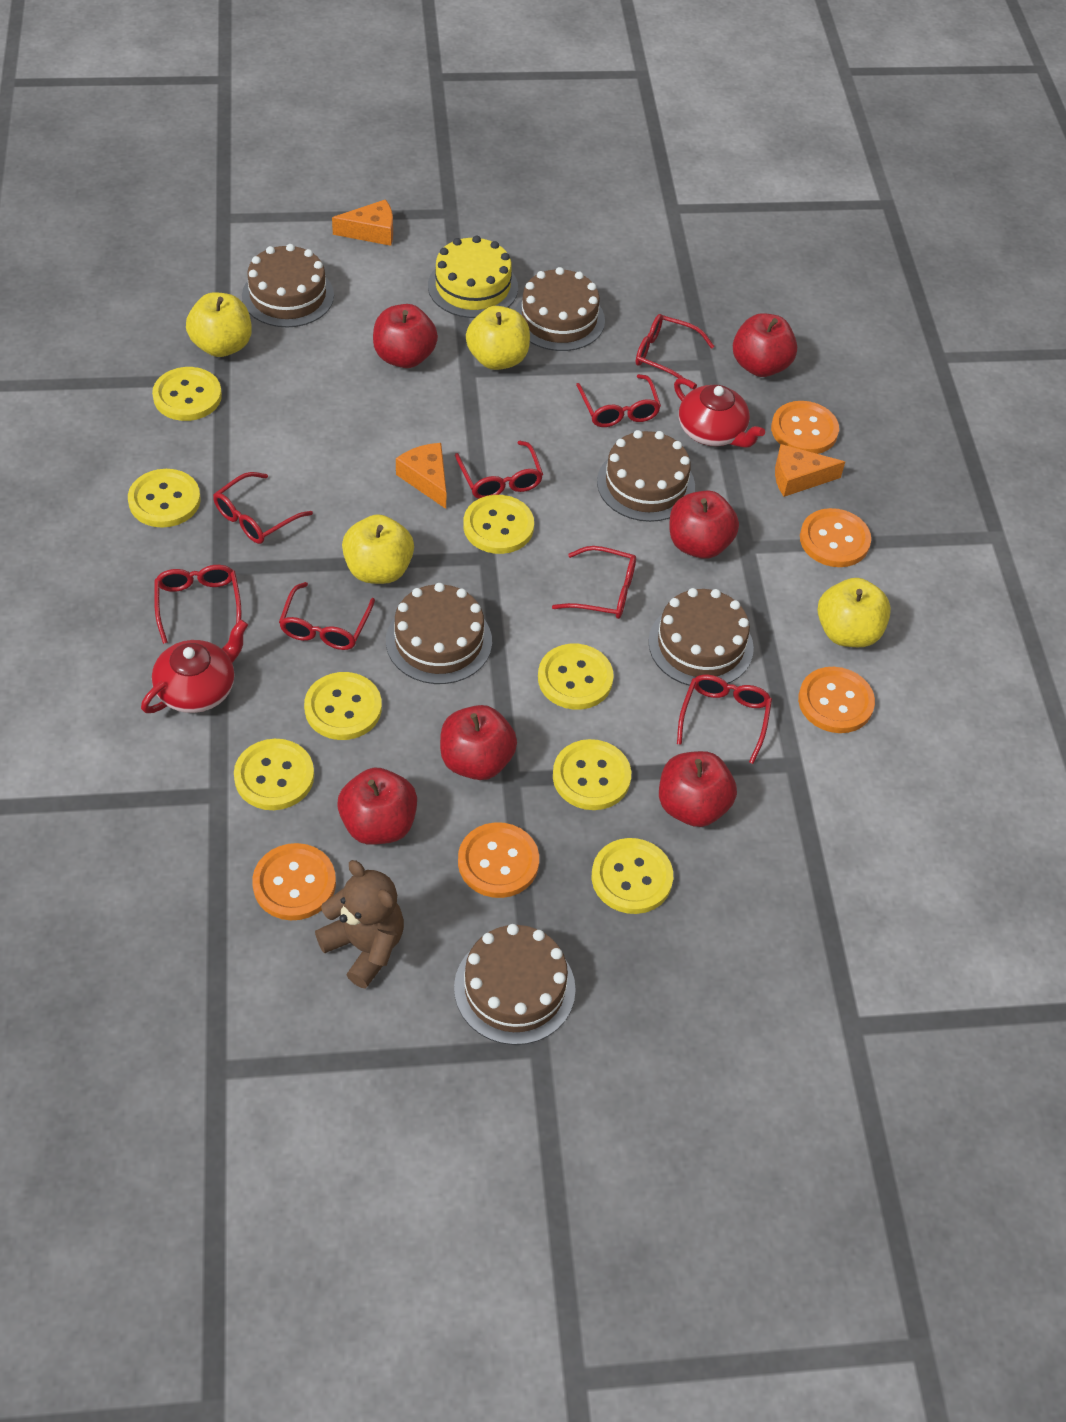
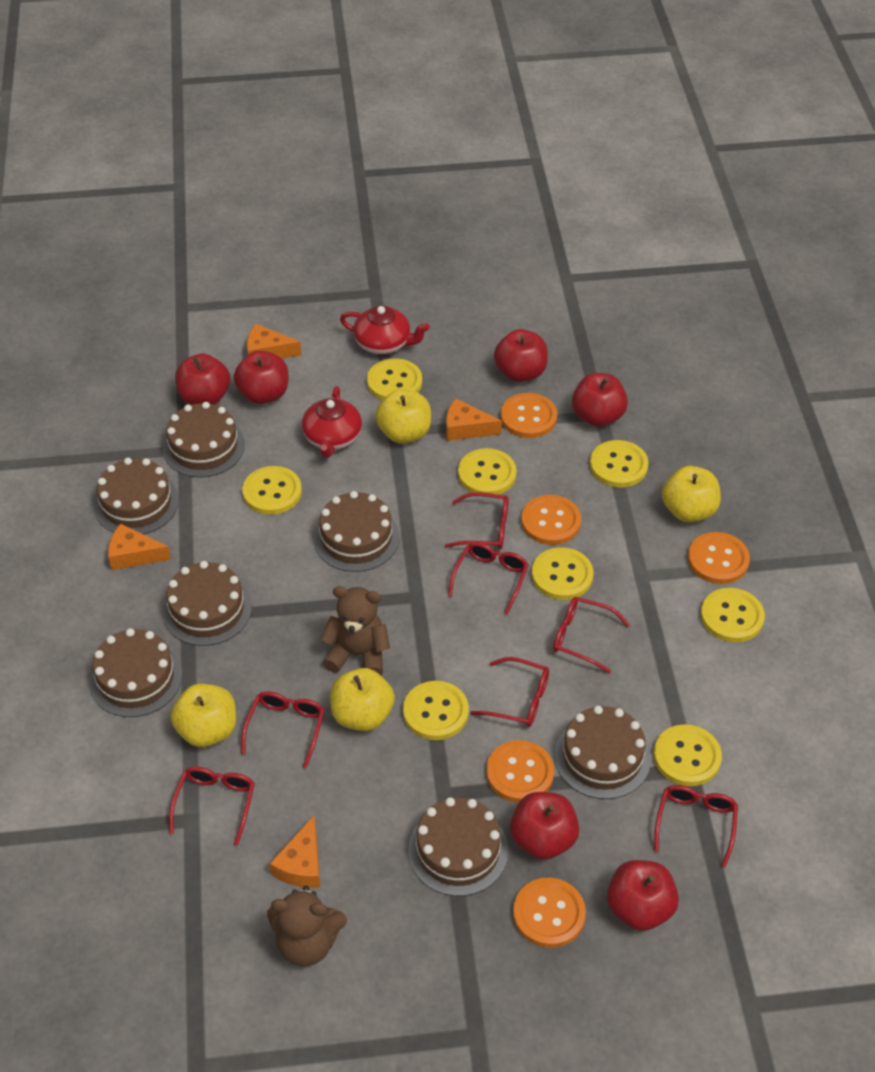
brown cake: [242,244,334,327] [386,583,492,684] [454,924,576,1045] [515,267,605,351] [597,430,695,522] [648,588,754,686] = 6 -> [89,628,182,717] [94,458,179,534] [162,561,252,646] [163,402,245,477] [314,491,399,572] [409,797,508,896] [555,706,651,799] = 7
brown teddy bear: [315,860,404,989] = 1 -> [267,886,347,966] [320,586,390,675] = 2
orange cheese: [332,199,393,246] [396,443,446,509] [775,444,845,497] = 3 -> [108,524,171,570] [247,324,301,359] [270,816,320,888] [446,399,502,441] = 4
red glasses: [154,565,242,644] [213,472,313,544] [279,582,375,650] [455,441,543,499] [552,546,636,619] [576,374,661,427] [636,314,715,388] [677,675,772,764] = 8 -> [169,766,255,846] [241,691,325,768] [445,492,509,549] [448,542,529,615] [471,657,549,727] [553,597,630,673] [654,785,738,867] = 7
yellow cake: [428,236,518,318] = 1 -> none = 0

